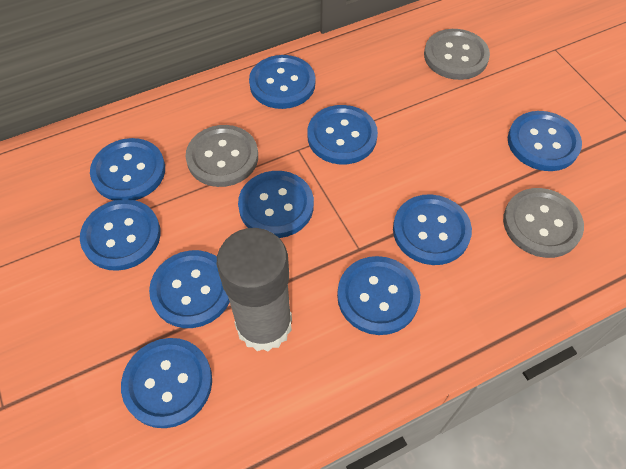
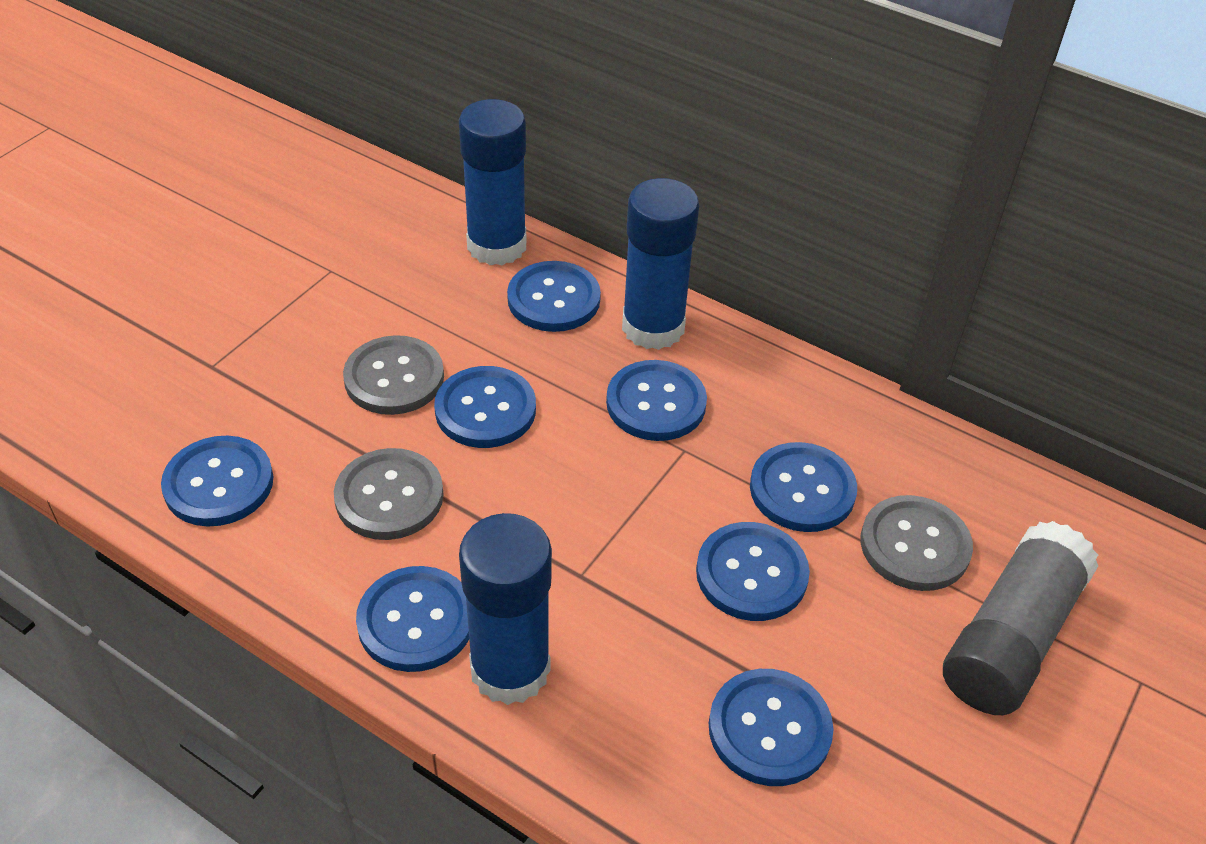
blue button: [80,199,161,271] [90,138,165,201] [121,338,212,428] [149,250,230,328] [238,171,314,238] [249,55,315,109] [307,105,378,165] [337,256,420,335] [393,194,472,265] [508,111,582,171] = 10 -> [161,436,273,527] [356,566,469,672] [434,366,536,448] [507,261,601,332] [606,360,707,441] [696,522,810,621] [709,669,833,786] [750,442,857,532] = 8
blue glue stick: none = 0 -> [459,99,527,266] [459,513,552,705] [622,178,699,350] = 3

